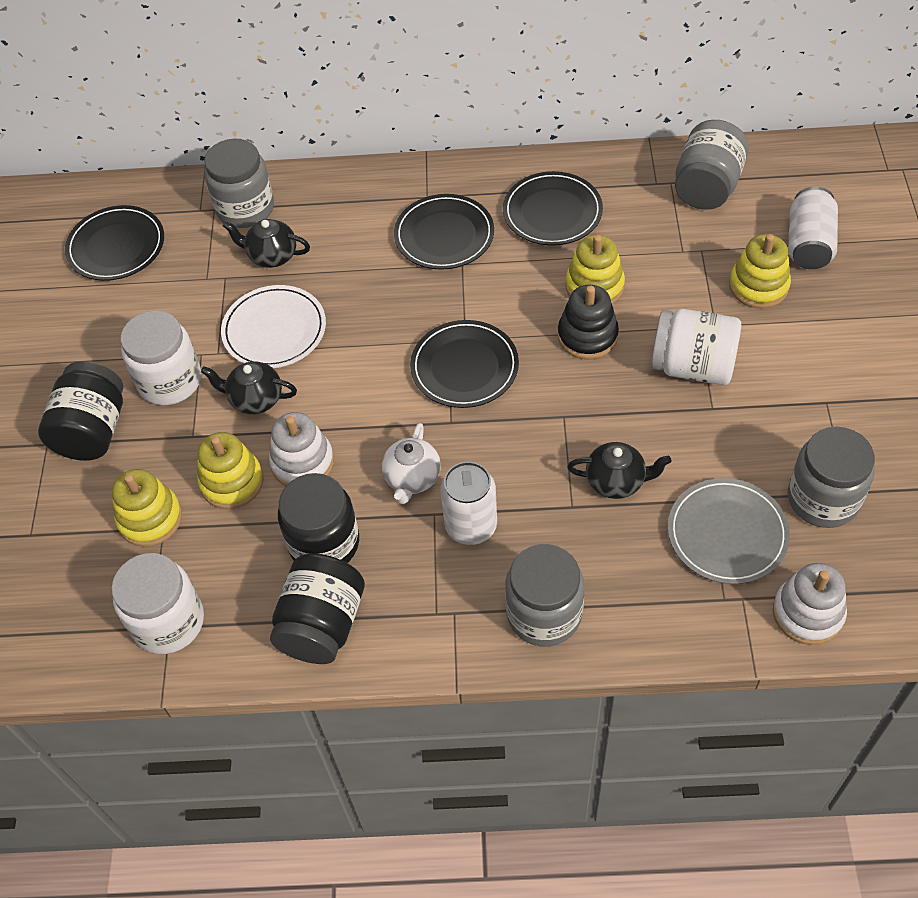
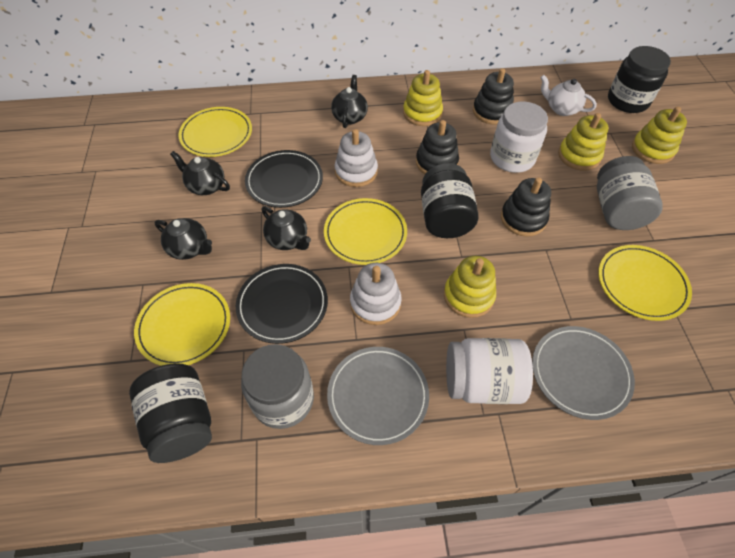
black plate: [65,205,164,281] [394,194,494,270] [410,320,519,408] [503,171,603,246] = 4 -> [236,264,328,344] [245,150,323,208] = 2
black stacking toy: [558,285,619,360] = 1 -> [416,120,459,174] [473,68,514,124] [501,177,551,236] = 3
black teapot: [201,361,297,414] [223,219,310,268] [567,442,671,499] = 3 -> [155,218,212,260] [170,151,230,195] [262,206,311,250] [331,75,368,128] = 4
grey jar: [204,139,274,228] [505,544,584,647] [675,120,749,210] [788,427,875,528] = 4 -> [241,344,314,429] [597,156,663,230] = 2
grey plate: [668,478,790,584] = 1 -> [327,347,429,445] [532,326,635,420] = 2
white can: [440,462,497,545] [788,187,838,269] = 2 -> none = 0
white jar: [112,553,204,654] [121,311,201,405] [651,309,741,385] = 3 -> [446,338,533,404] [490,102,548,173] = 2
white plate: [221,285,326,368] = 1 -> none = 0
yellow plate: none = 0 -> [134,283,230,366] [179,107,252,157] [324,198,407,265] [598,245,692,321] = 4

